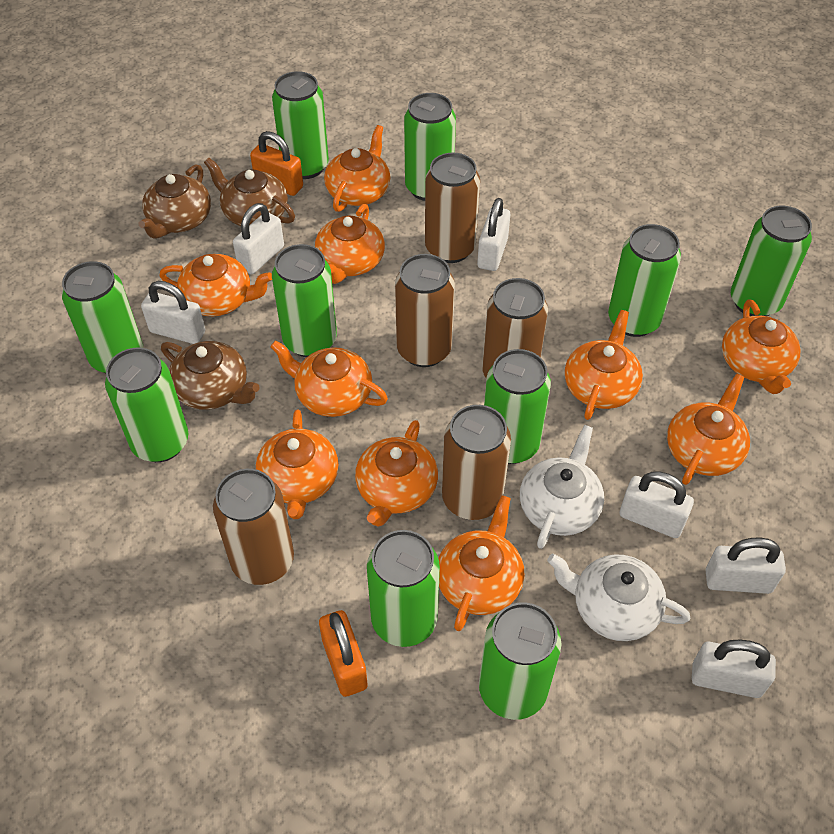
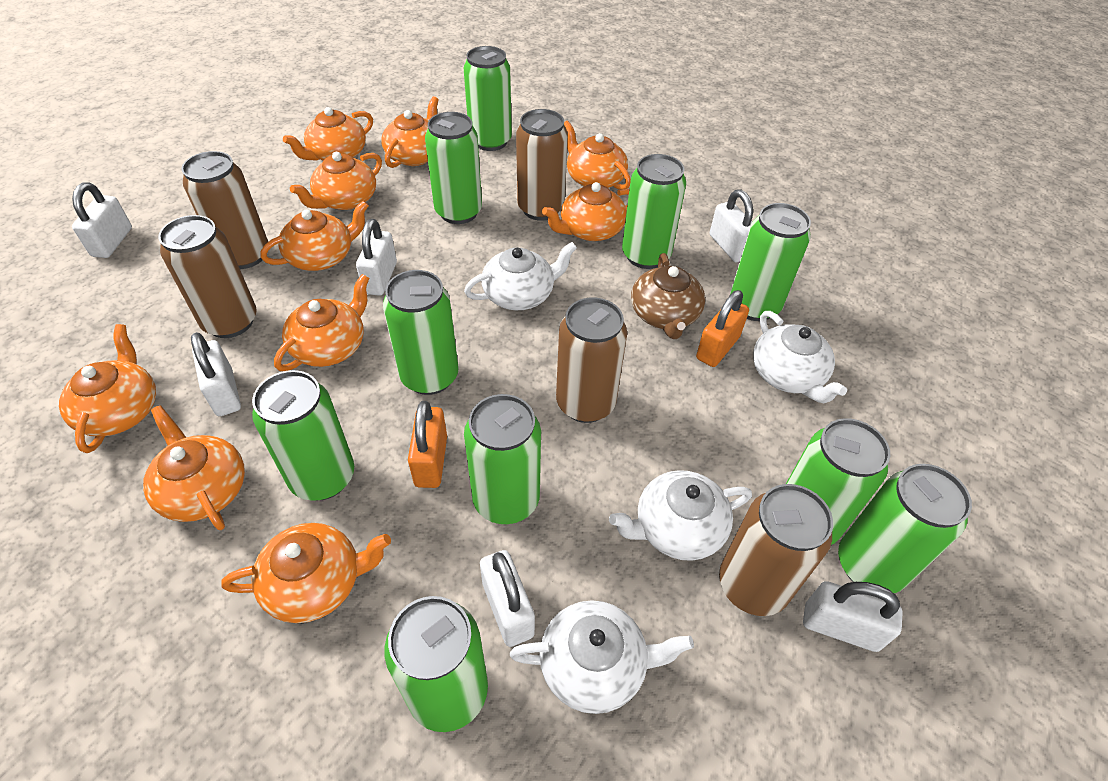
brown teapot: [138,164,211,238] [161,341,260,410] [204,158,295,226] = 3 -> [631,253,705,339] = 1
white teapot: [520,425,604,549] [547,554,690,641] = 2 -> [464,242,577,310] [510,600,694,714] [609,470,752,561] [753,311,847,403] = 4

